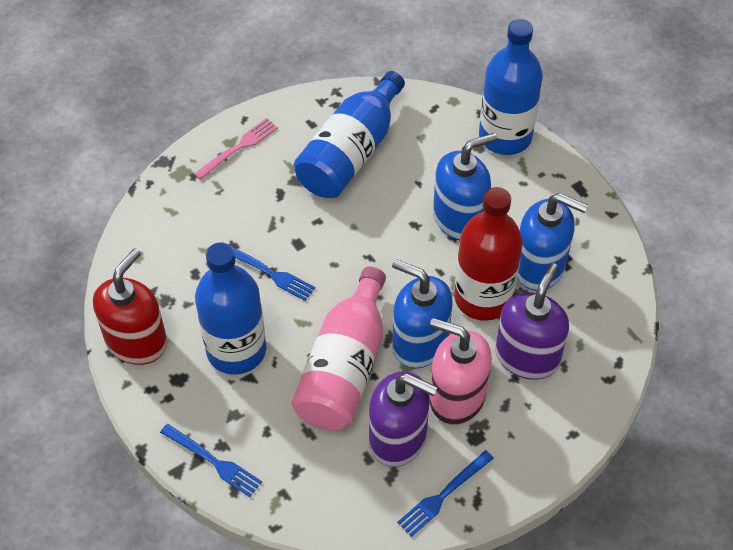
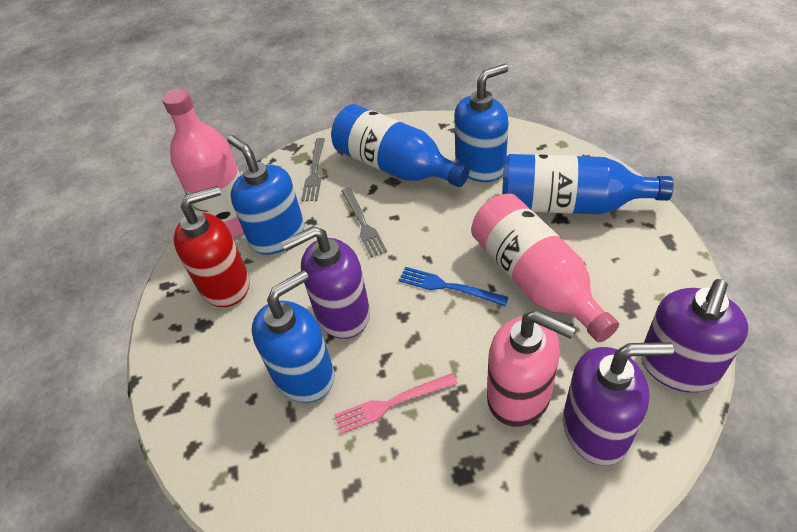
blue bottle: [195,242,266,375] [294,71,405,198] [479,19,543,155] = 3 -> [331,104,470,187] [502,154,674,214] = 2
blue fork: [160,424,262,497] [231,246,315,301] [397,450,494,537] = 3 -> [398,267,509,306] = 1
grey fork: none = 0 -> [301,138,325,201] [341,187,387,258] = 2
pink bottle: [292,266,386,431] = 1 -> [162,89,243,238] [471,193,619,342] = 2
purple soap dispenser: [369,371,437,467] [495,263,569,380] = 2 -> [282,226,370,339] [563,342,674,466] [641,279,748,393] = 3
red bottle: [454,187,523,321] = 1 -> none = 0

